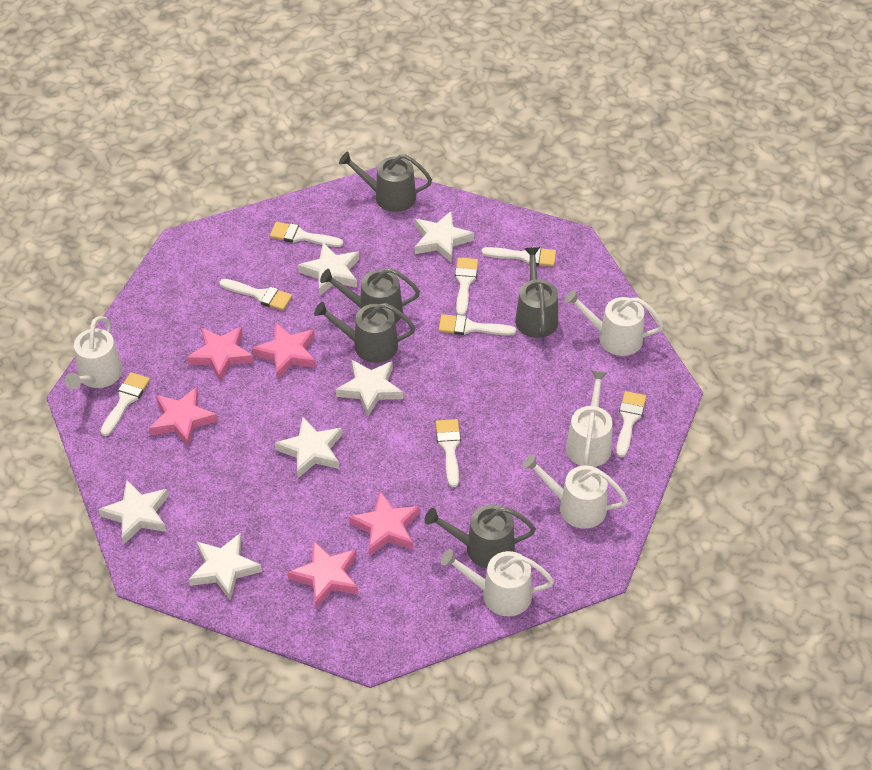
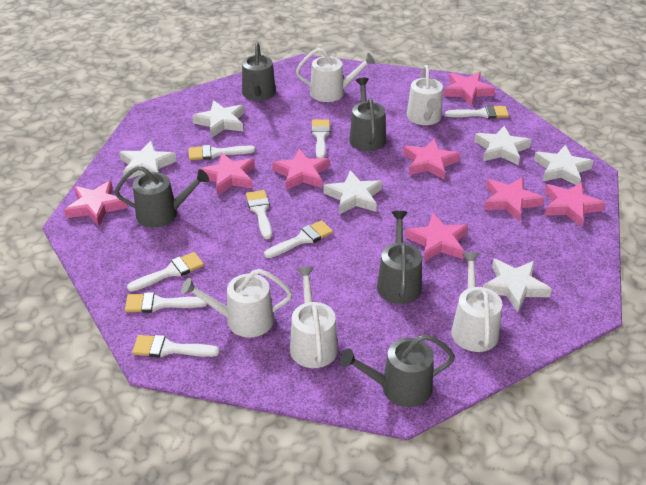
pink star: [149,387,218,447] [187,326,254,381] [252,323,316,379] [288,541,358,608] [349,491,419,556] = 5 -> [64,181,128,226] [198,153,255,195] [272,149,330,190] [403,139,460,179] [405,213,468,261] [443,72,495,106] [484,177,544,221] [545,182,605,227] = 8

